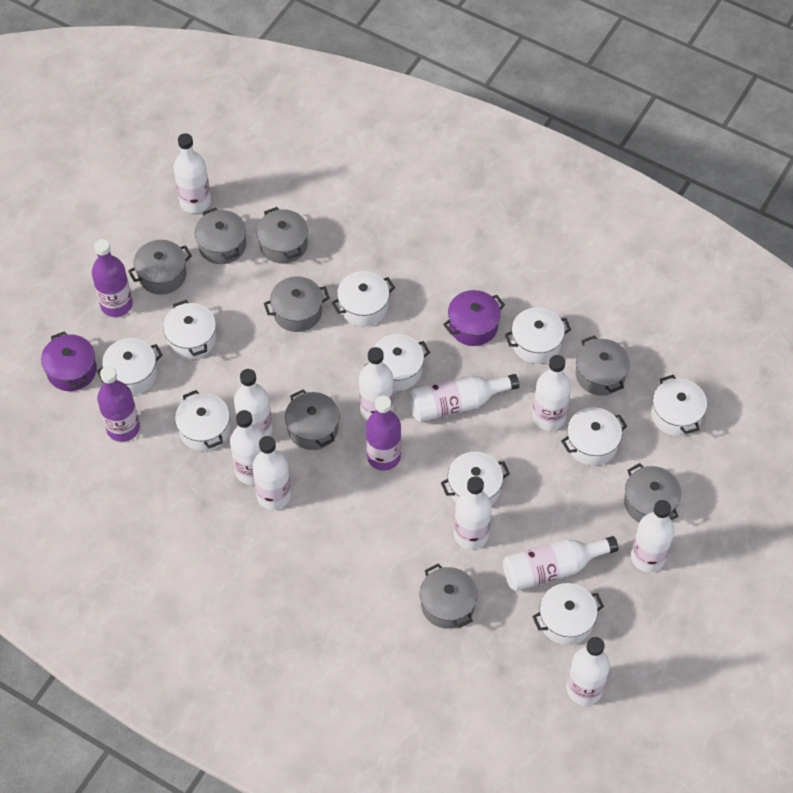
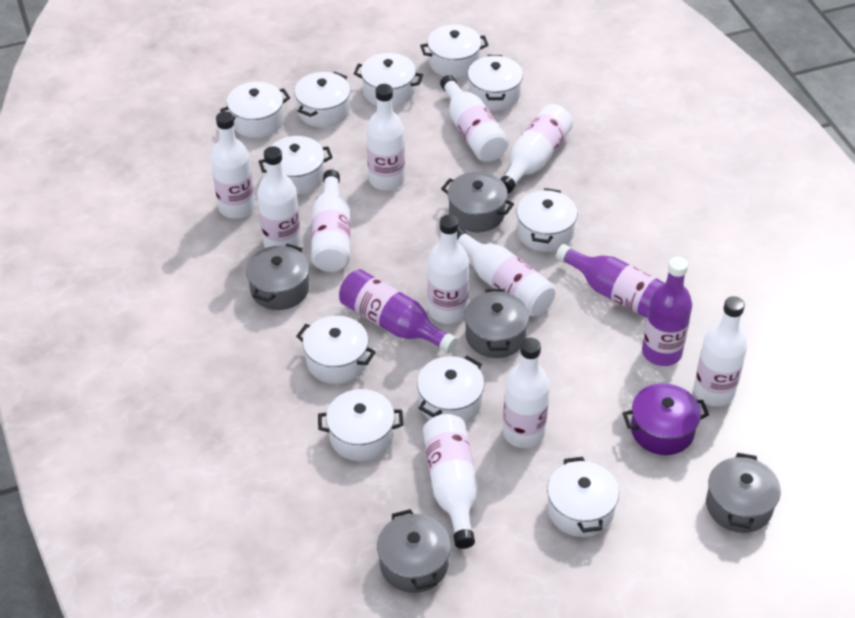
grey pot: [128,240,192,295] [195,207,246,264] [257,207,308,264] [264,276,330,332] [285,389,339,450] [420,563,478,629] [576,335,630,396] [624,463,681,522] = 8 -> [246,244,309,310] [377,509,451,593] [441,172,514,232] [464,289,529,358] [706,453,781,533] = 5
purple pot: [41,331,97,391] [443,290,505,346] = 2 -> [623,383,709,455] = 1
white pot: [97,338,163,395] [163,300,217,359] [175,390,230,451] [331,271,395,327] [364,334,430,391] [441,452,510,505] [505,307,571,364] [532,583,604,645] [561,407,627,466] [651,375,707,436] = 10 -> [220,82,290,138] [259,136,333,195] [294,72,351,128] [296,316,376,384] [318,389,403,461] [354,53,423,107] [417,356,485,424] [420,25,489,78] [468,55,523,111] [516,188,577,252] [547,457,619,537] = 11

